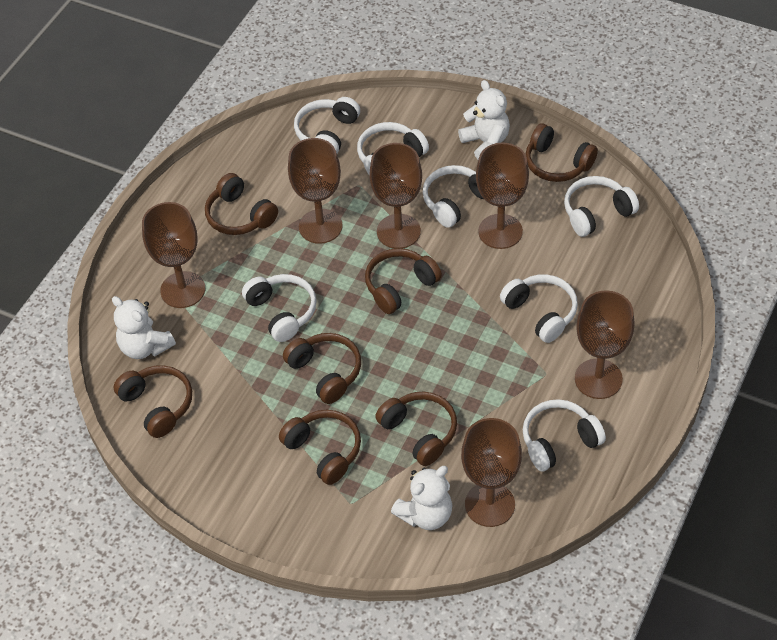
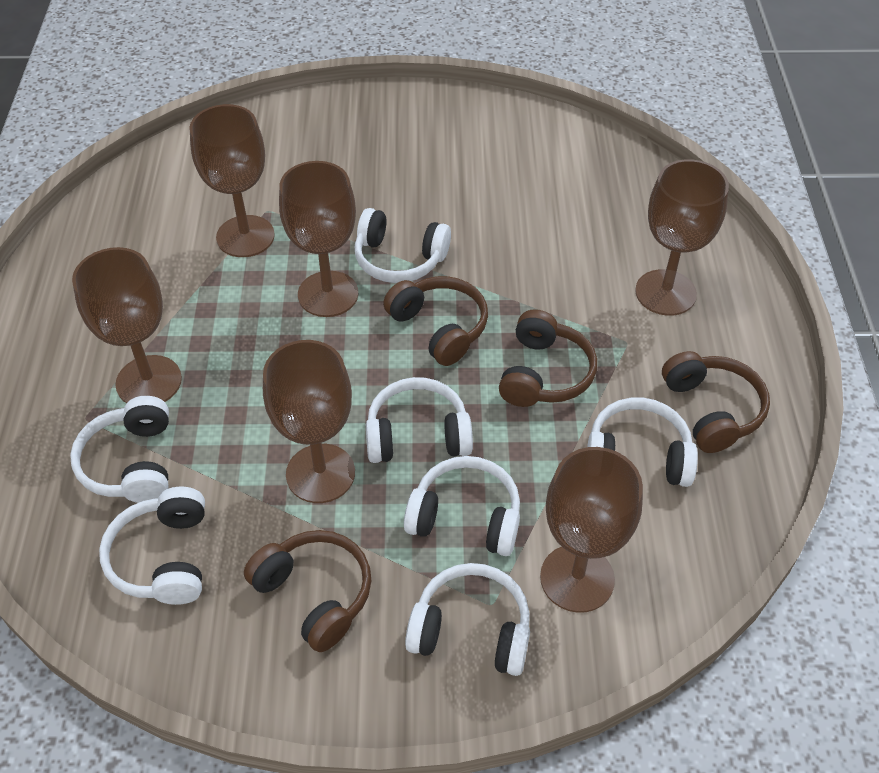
brown headphones: [114,365,192,438] [205,173,278,235] [279,410,361,485] [283,333,361,404] [365,248,442,314] [375,392,457,466] [526,123,598,182] = 7 -> [244,530,371,652] [383,276,488,366] [499,309,597,407] [662,351,770,453] = 4
white teddy bear: [112,296,176,359] [391,466,453,530] [458,80,510,159] = 3 -> none = 0

